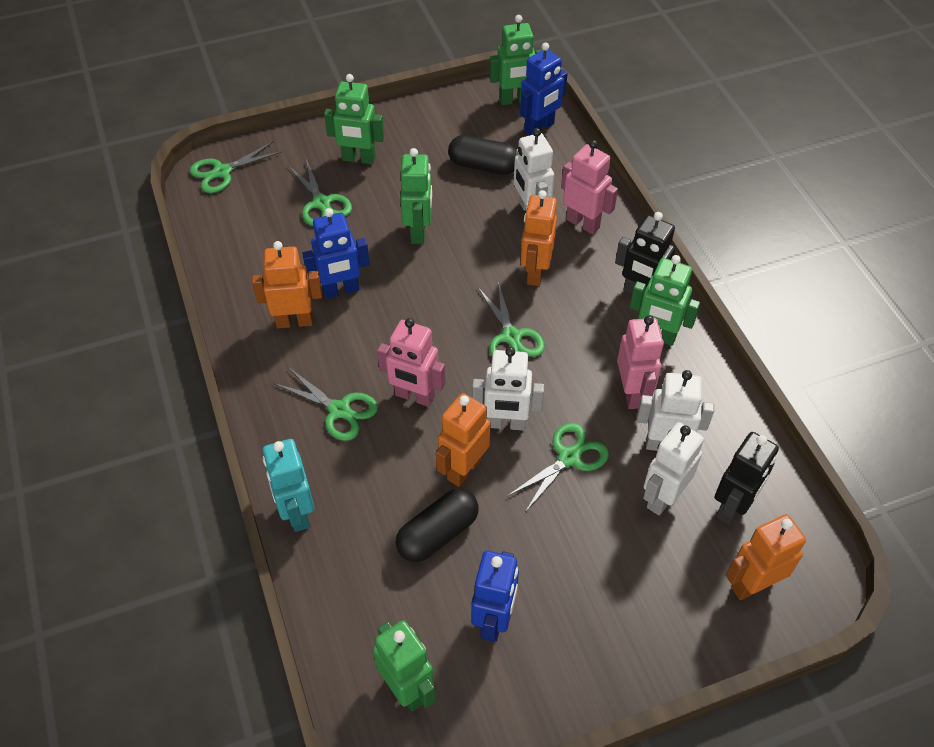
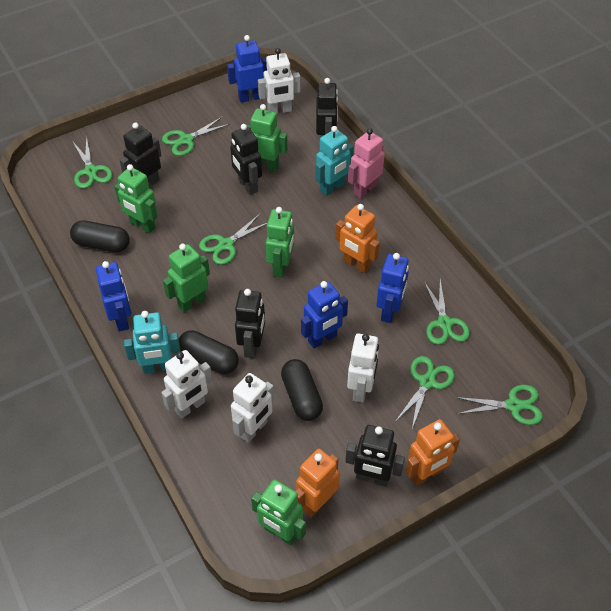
black capsule: [395,489,479,562] [448,135,517,175] = 2 -> [70,221,130,252] [179,330,239,374] [281,359,323,421] = 3
black robot: [615,212,681,295] [715,432,779,525] = 2 -> [120,122,162,185] [230,124,262,195] [235,289,265,358] [316,78,338,137] [345,425,405,487] = 5
blue robot: [302,208,370,299] [471,551,519,642] [520,43,568,135] = 3 -> [96,261,131,332] [227,35,267,103] [301,281,348,348] [376,253,409,323] = 4
green scissors: [190,141,282,193] [274,367,378,441] [288,159,352,226] [478,282,545,357] [507,423,609,512] = 5 -> [73,136,112,188] [162,116,230,156] [199,214,267,265] [395,356,455,429] [424,280,470,345] [454,385,543,425] = 6
orange robot: [252,241,322,328] [436,393,491,487] [521,190,557,286] [726,514,806,600] = 4 -> [295,449,340,518] [335,204,380,273] [406,419,460,485] = 3
pink robot: [377,318,445,407] [561,140,618,234] [617,315,664,409] = 3 -> [348,128,385,199] = 1
turquoise robot: [263,439,314,532] = 1 -> [124,311,181,374] [315,126,354,196] = 2

